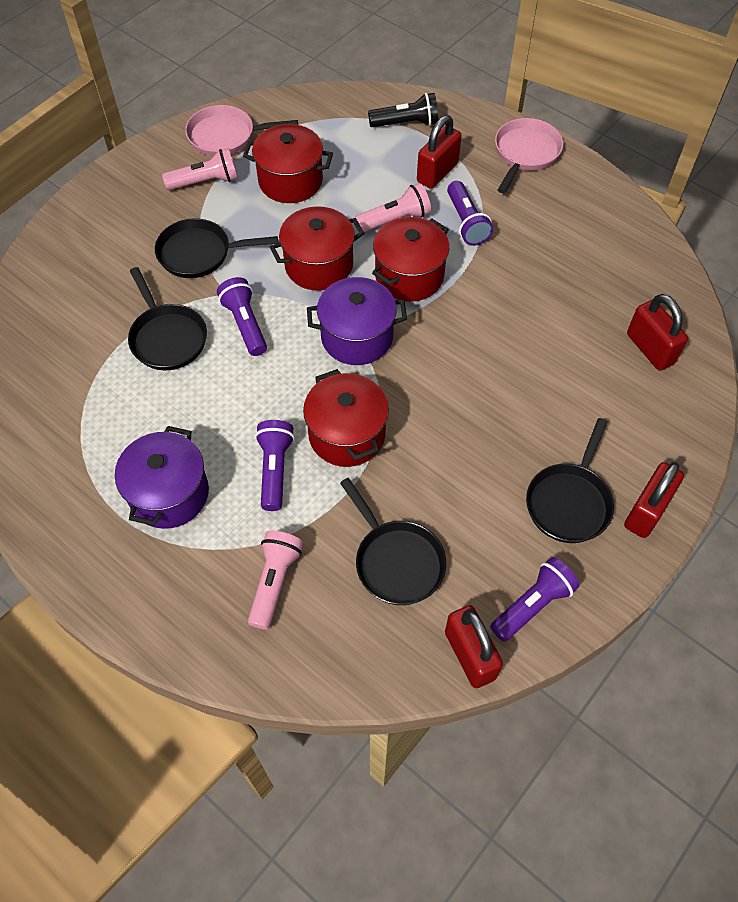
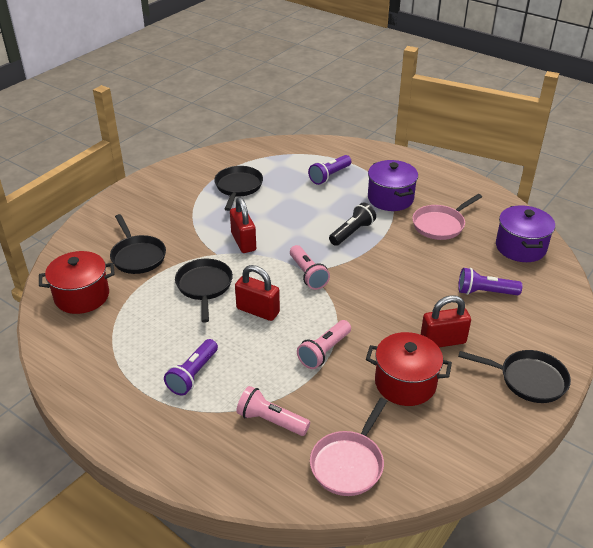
purple flashlight: [217,277,267,356] [255,420,295,511] [447,181,493,246] [490,557,580,642] = 4 -> [164,339,218,396] [308,155,351,185] [458,268,522,295] = 3
red padlock: [417,115,462,189] [445,605,503,688] [624,462,684,538] [627,294,688,371] = 4 -> [230,197,256,253] [235,265,280,321] [421,295,471,347] = 3
red pot: [243,124,333,203] [270,206,364,291] [303,369,389,467] [372,217,449,302] = 4 -> [39,251,115,314] [366,332,452,406] = 2

